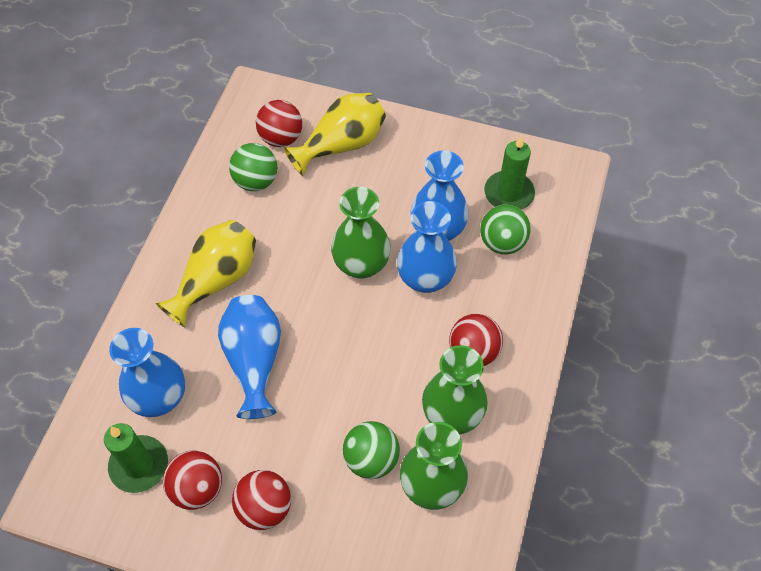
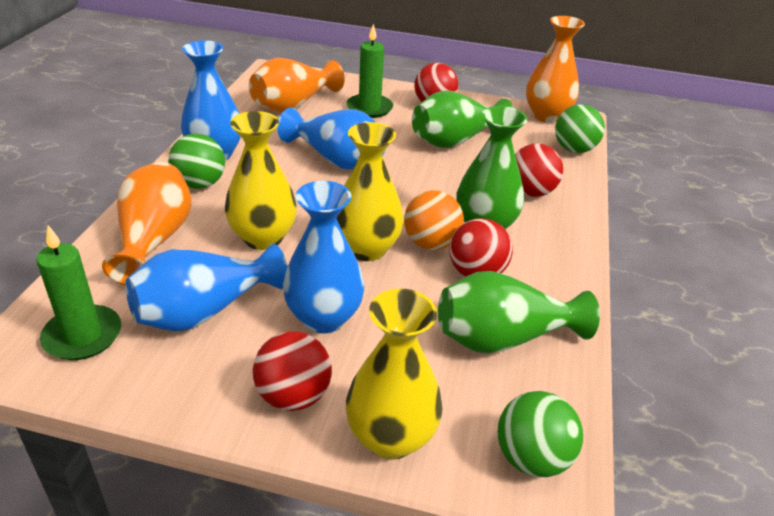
orange ball: none = 0 -> [404,190,464,250] = 1
orange vase: none = 0 -> [102,162,192,286] [249,57,345,112] [526,16,585,123] = 3
yellow vase: [156,220,256,327] [284,93,386,176] = 2 -> [225,111,297,250] [337,122,404,261] [346,289,443,460] = 3

